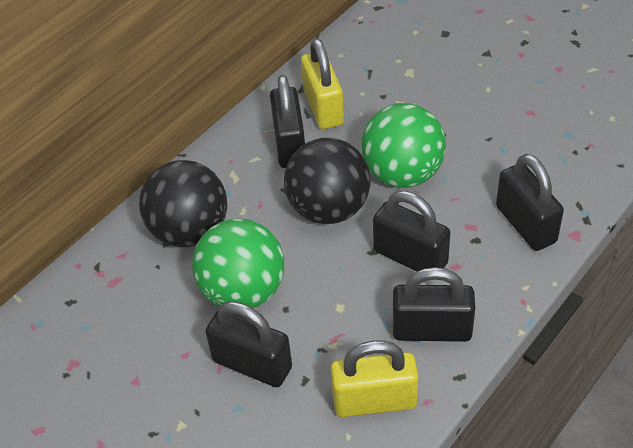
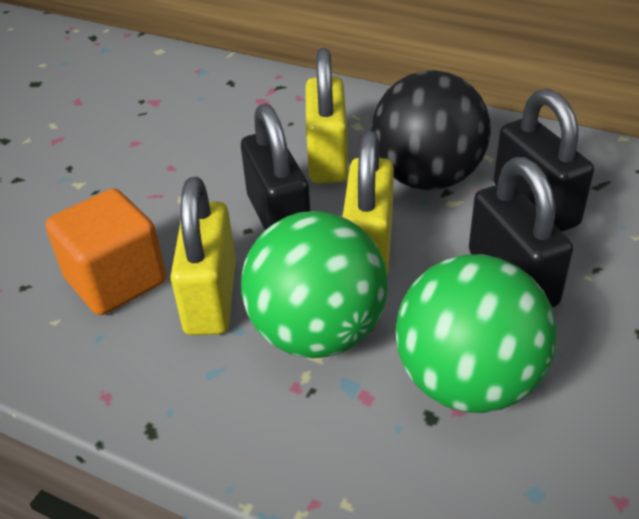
black ball: [139,160,227,247] [284,138,371,224] = 2 -> [371,70,490,190] = 1
black padlock: [205,301,292,387] [270,75,305,168] [373,191,451,272] [393,267,475,342] [496,154,564,251] = 5 -> [241,104,310,230] [469,157,573,308] [494,89,594,232] = 3
orange cube: none = 0 -> [45,188,166,315] = 1
yellow padlock: [301,38,344,129] [331,340,418,417] = 2 -> [170,177,236,335] [305,48,348,183] [343,131,394,275] = 3

